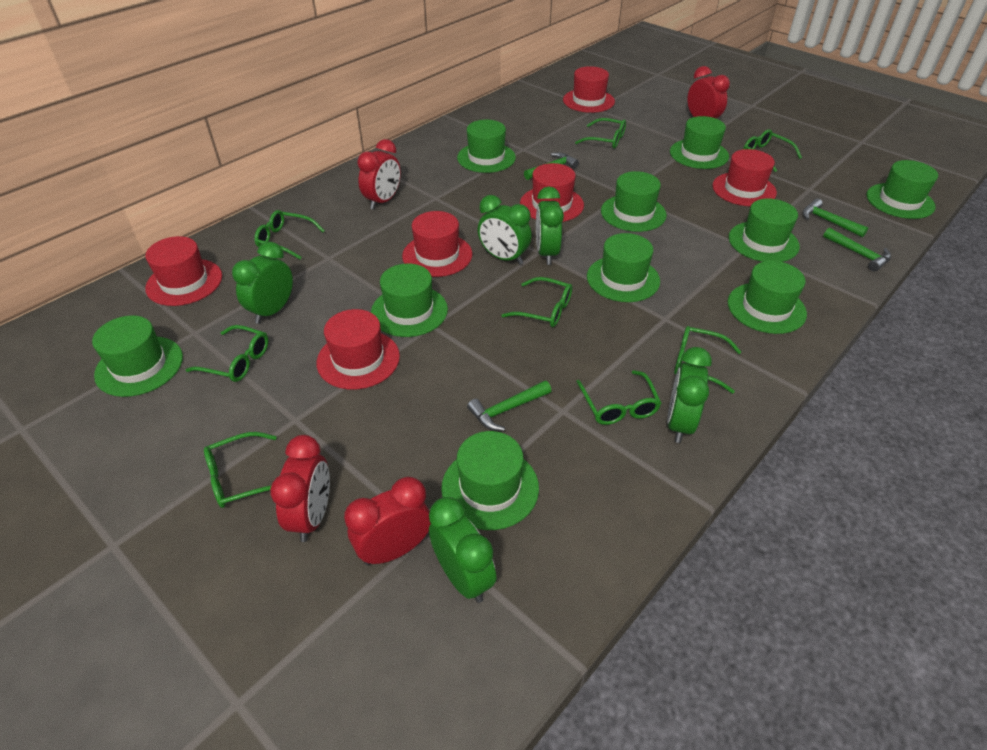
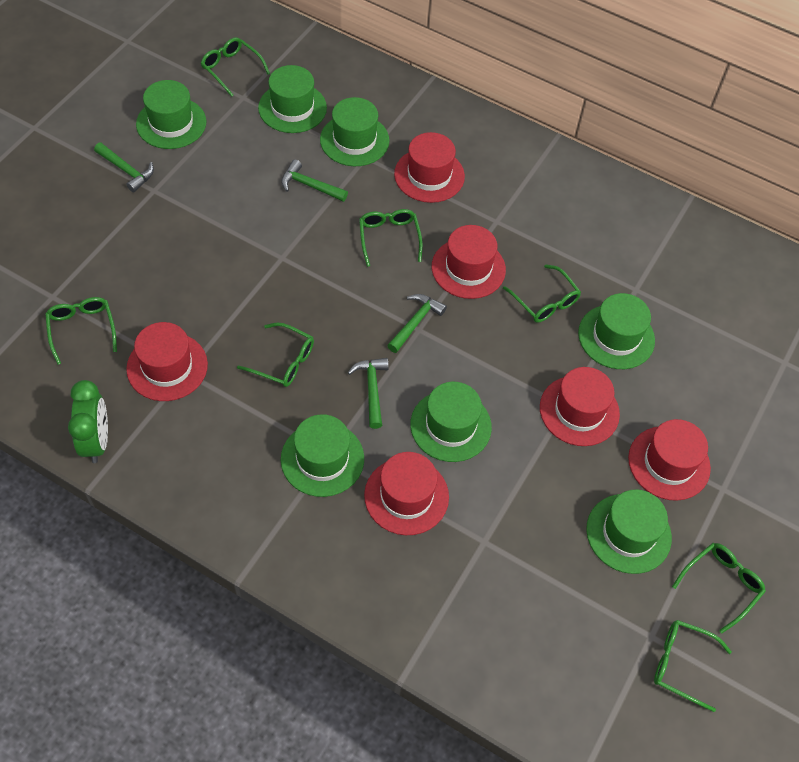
green clock: [232,242,293,324] [429,497,496,603] [478,195,532,265] [536,186,564,265] [667,347,712,443] = 5 -> [68,380,108,463] = 1
green glasses: [186,325,268,382] [204,432,277,508] [254,210,325,259] [502,277,572,327] [575,118,626,149] [576,370,661,425] [674,326,741,393] [743,129,802,172] = 8 -> [45,297,117,365] [201,37,270,97] [237,322,314,387] [359,209,423,267] [503,265,581,323] [654,620,732,712] [672,543,766,634] = 7
green hat: [92,315,183,397] [371,264,448,337] [441,431,539,530] [457,120,516,173] [587,233,660,302] [601,171,667,232] [670,116,729,169] [728,261,807,334] [729,198,800,262] [866,160,938,219] = 10 -> [136,80,206,149] [258,65,327,133] [281,414,364,497] [320,97,389,166] [410,382,492,462] [578,293,655,369] [586,490,672,574] = 7
red clock: [270,435,330,542] [344,477,431,565] [357,139,401,210] [688,66,730,119] = 4 -> none = 0

